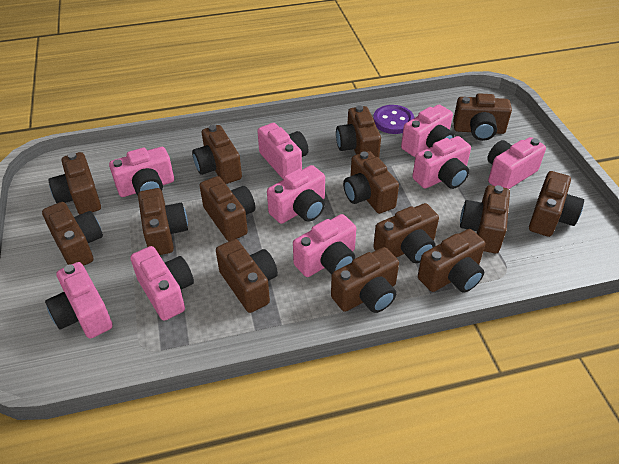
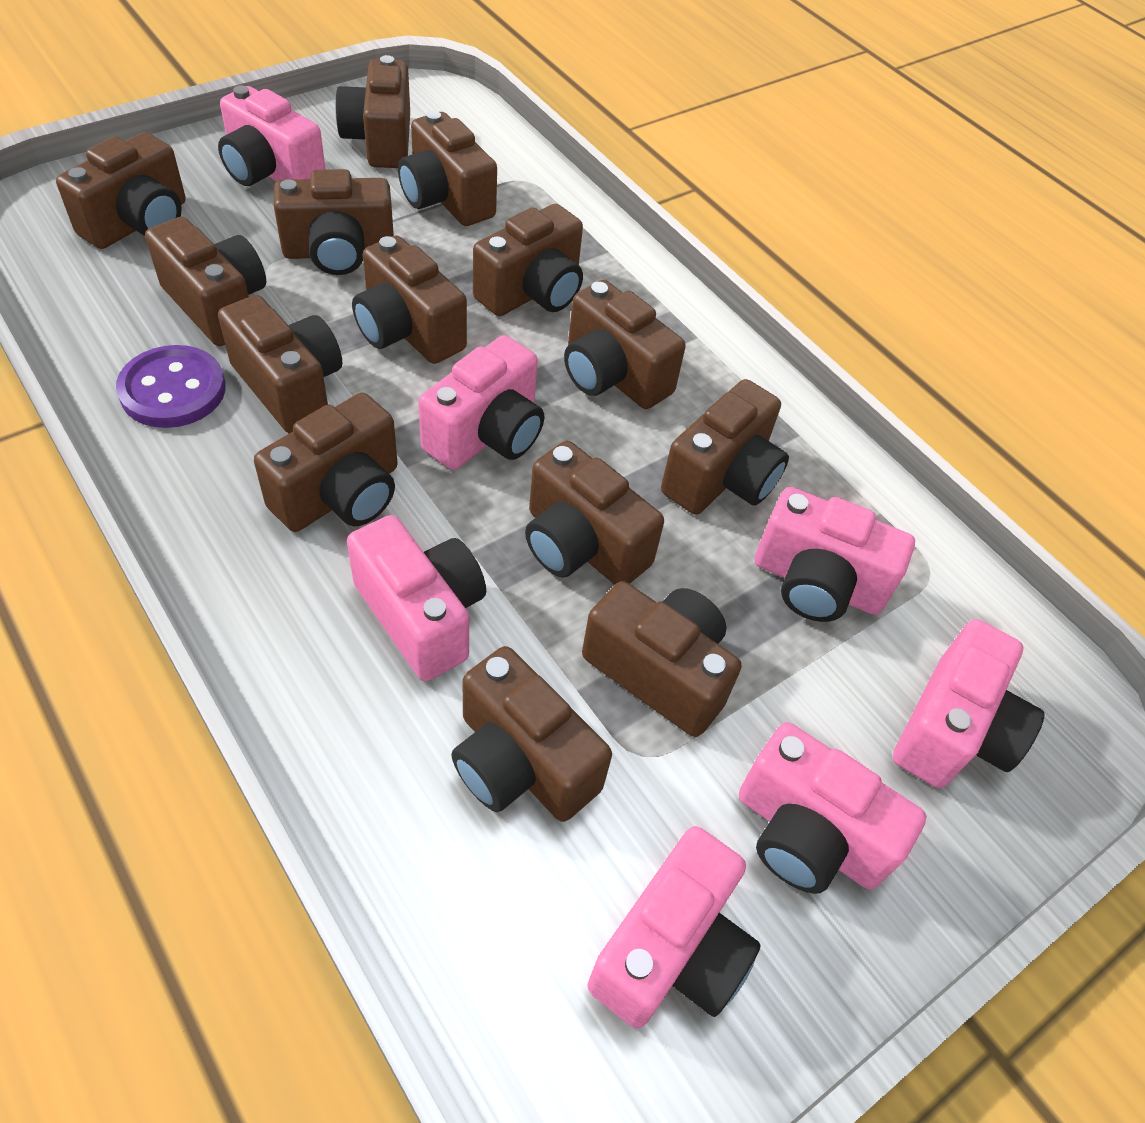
pink camera: [45,262,113,339] [109,147,174,197] [130,246,194,321] [258,123,308,180] [267,165,325,224] [293,214,356,277] [401,105,454,157] [412,136,471,189] [487,137,546,189] = 9 -> [218,85,326,186] [347,515,486,681] [418,335,544,470] [587,826,761,1028] [739,722,926,894] [755,487,915,622] [893,619,1045,788] = 7

